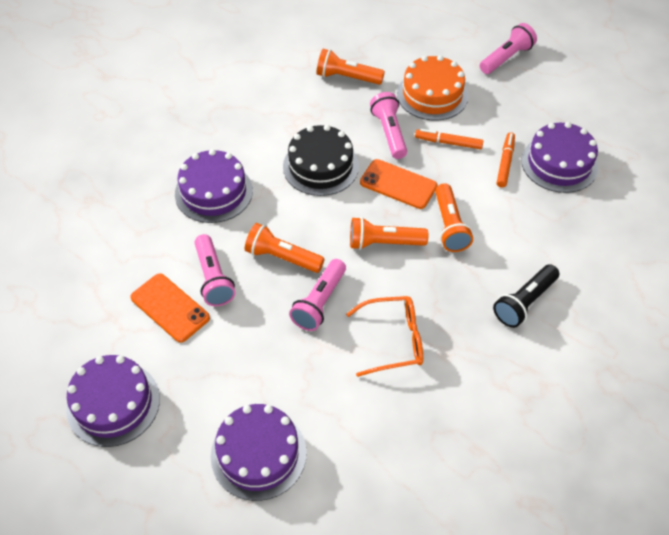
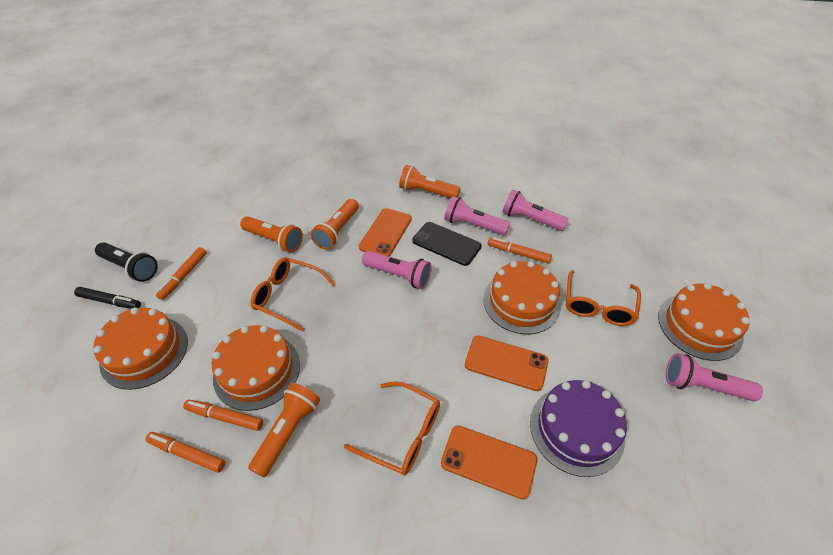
black cake: [283,125,359,196] = 1 -> none = 0
black marker: none = 0 -> [74,287,141,309] = 1
black phone: none = 0 -> [412,222,482,266] = 1
orange cake: [397,55,468,120] = 1 -> [93,307,188,390] [212,325,300,411] [483,261,561,334] [658,283,750,361] = 4
orange glasses: [346,296,423,377] = 1 -> [251,257,336,332] [344,381,440,476] [566,270,641,326] = 3
orange marker: [415,129,483,149] [497,132,515,188] = 2 -> [146,432,225,473] [156,247,206,300] [183,400,263,431] [487,237,552,263] = 4
orange phone: [130,273,210,343] [360,159,437,209] = 2 -> [359,208,412,257] [441,425,537,500] [465,335,549,391] = 3
purple cake: [66,355,160,447] [175,149,253,223] [211,404,307,501] [521,122,598,193] = 4 -> [530,380,627,477] = 1

